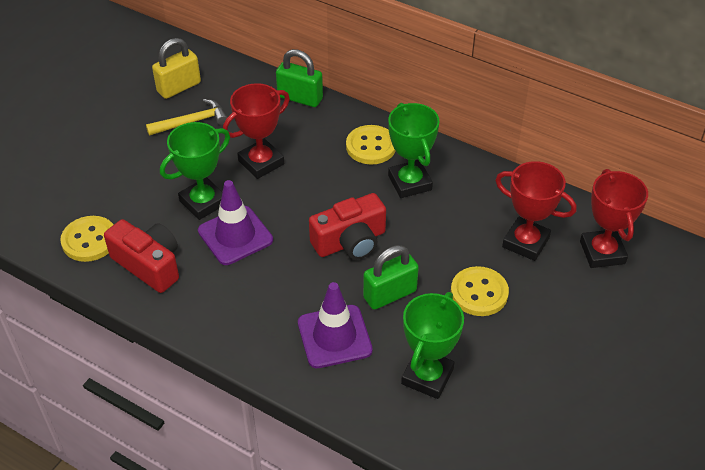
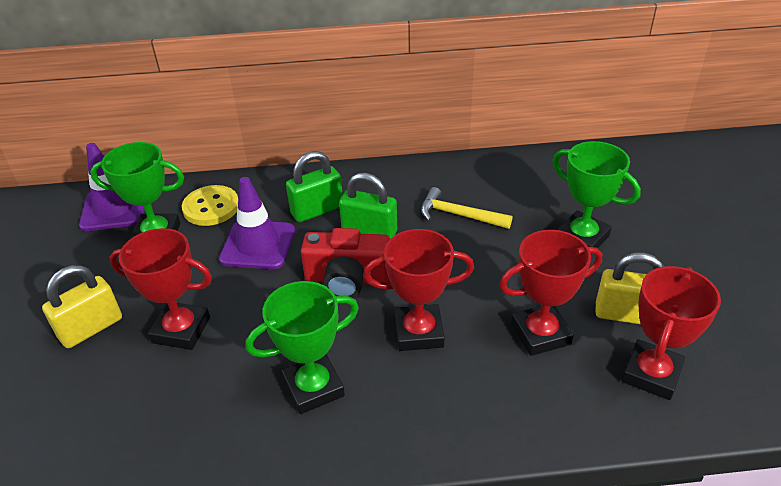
red camera: [104,219,179,293] [309,193,386,260] = 2 -> [301,228,390,298] = 1
red trophy: [223,83,290,179] [496,161,577,261] [580,169,648,268] = 3 -> [110,228,212,350] [363,229,474,351] [499,230,602,356] [622,266,721,400] = 4
yellow button: [60,216,113,262] [346,125,396,164] [451,266,509,316] = 3 -> [182,185,238,226] = 1
yellow padlock: [152,38,201,99] = 1 -> [42,265,122,348] [595,252,664,324] = 2

